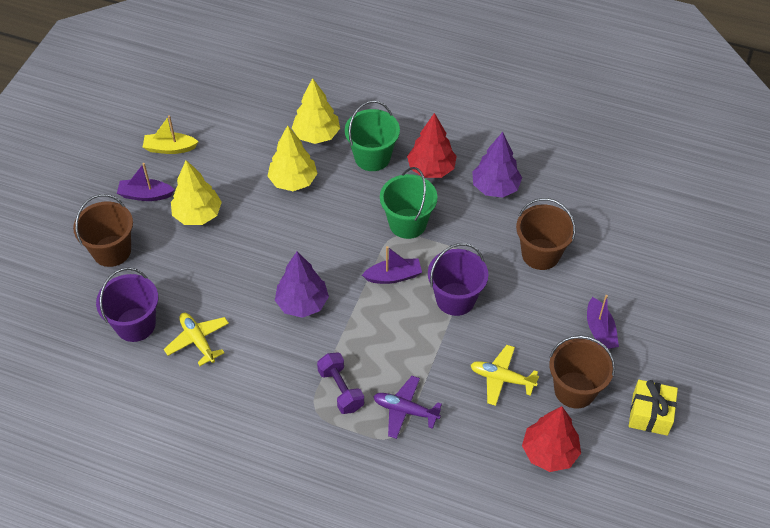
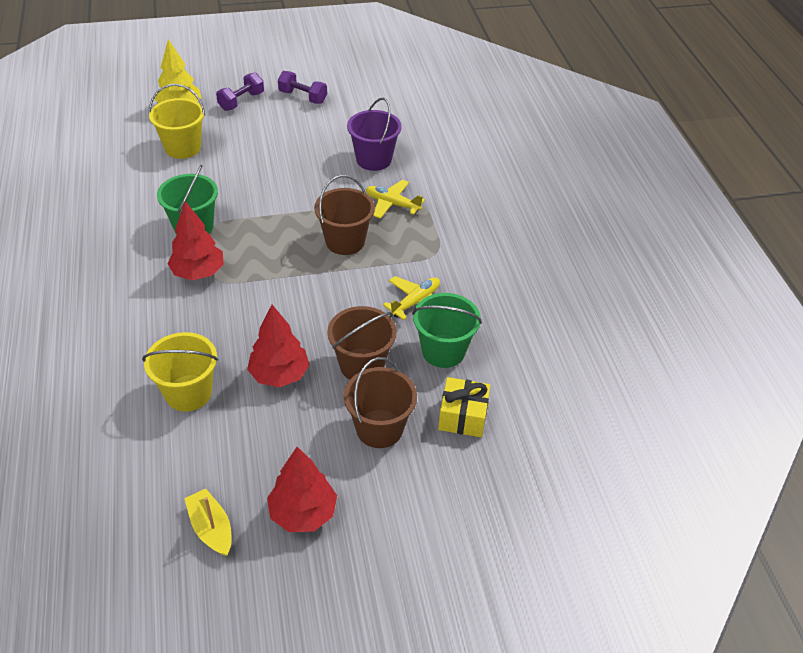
purple boat: [117,163,174,201] [362,246,422,284] [587,295,619,349] = 3 -> none = 0
purple bucket: [96,268,158,342] [428,243,488,316] = 2 -> [347,98,402,171] = 1
purple dumbbell: [317,352,364,414] = 1 -> [216,72,264,111] [278,71,327,104] = 2
purple plane: [373,376,442,439] = 1 -> none = 0
purple tree: [275,252,329,318] [472,132,522,198] = 2 -> none = 0
red tree: [407,113,457,178] [522,406,581,472] = 2 -> [167,201,224,280] [247,305,310,387] [267,447,337,532] = 3
yellow bucket: none = 0 -> [142,332,218,412] [149,84,205,159] = 2
yellow tree: [171,160,222,225] [268,125,318,191] [292,78,340,144] = 3 -> [155,39,202,103] = 1

